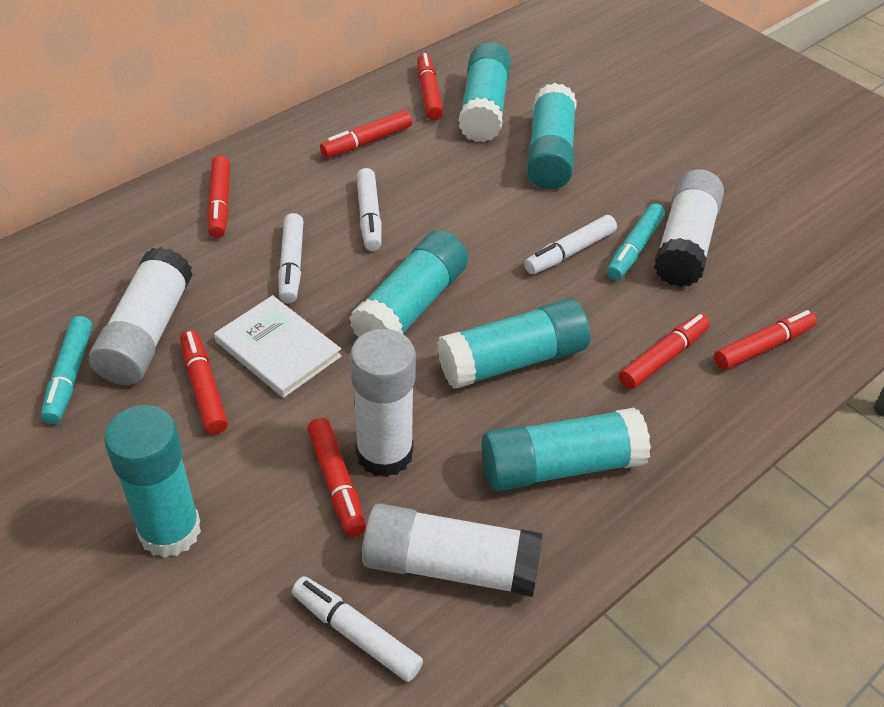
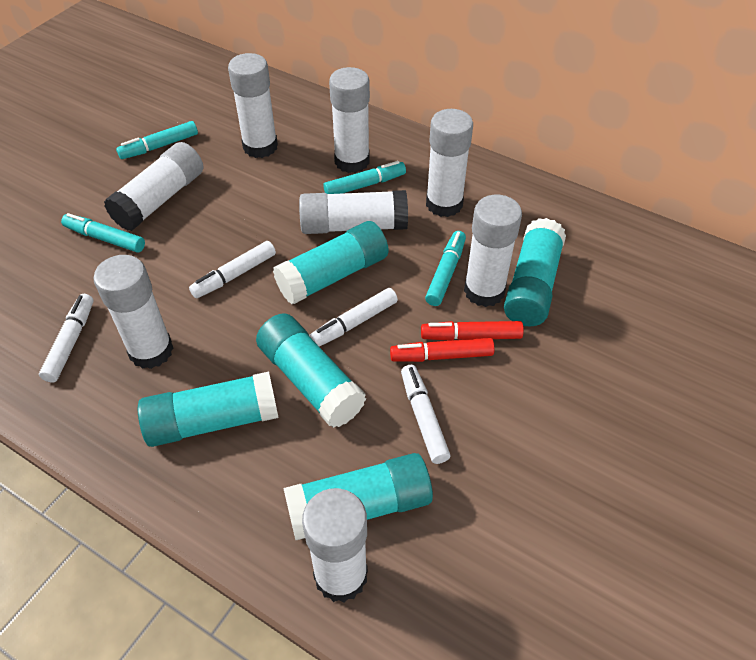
red marker: [180,330,228,434] [207,156,230,238] [307,418,366,537] [320,110,412,158] [417,53,443,121] [619,314,710,389] [714,310,817,370] = 7 -> [390,338,494,362] [421,321,524,341] = 2
turquoise glue stick: [104,405,201,558] [349,230,468,337] [437,299,590,389] [459,42,511,142] [481,408,651,491] [526,83,577,189] = 6 -> [138,372,279,447] [256,313,366,428] [273,221,389,304] [283,453,433,541] [504,218,566,326] = 5
turquoise marker: [41,316,92,424] [607,203,665,280] = 2 -> [61,213,145,253] [116,121,198,159] [323,161,406,194] [425,231,466,306] = 4
white book: [214,295,342,398] = 1 -> none = 0
white glue stick: [89,247,193,385] [350,329,416,477] [362,503,543,597] [654,169,724,287] = 4 -> [94,255,173,369] [104,142,203,231] [228,53,278,158] [299,190,408,234] [302,488,368,602] [329,67,370,173] [426,109,473,217] [464,195,522,307] = 8

